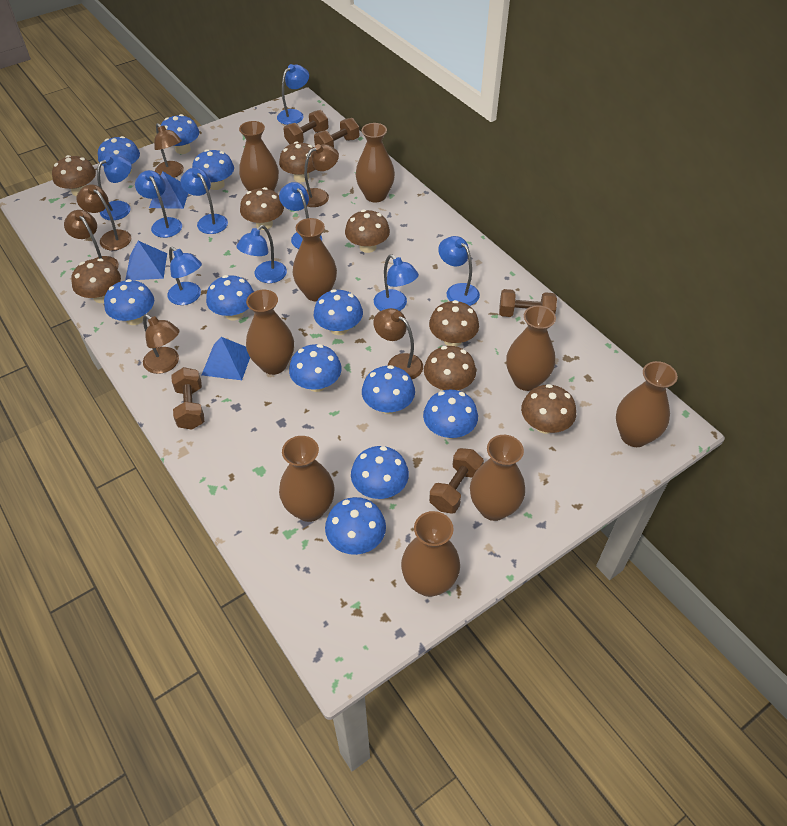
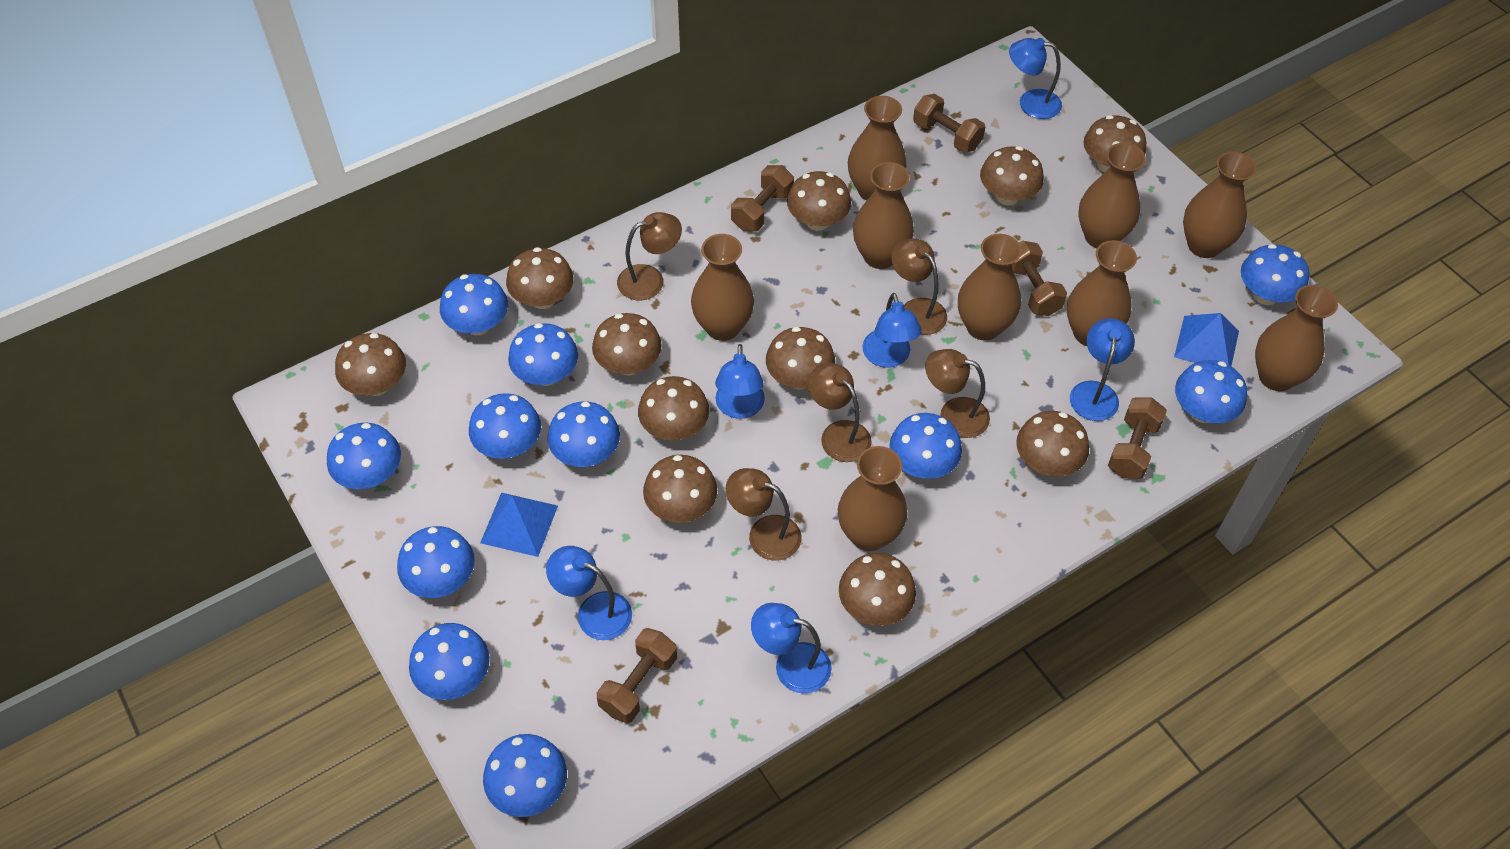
blue lamp: [97,155,132,220] [135,170,182,238] [167,247,202,305] [181,168,228,234] [237,225,287,283] [277,64,309,125] [279,182,322,249] [374,255,419,311] [438,236,480,306] = 9 -> [546,546,632,640] [715,344,765,419] [751,603,832,694] [862,293,922,368] [1009,38,1062,119] [1070,318,1135,421] = 6
blue pyramid: [125,241,167,280] [149,171,188,209] [202,337,250,380] = 3 -> [480,493,558,557] [1174,313,1239,366] = 2
brown lamp: [64,210,119,269] [76,184,131,251] [143,314,179,374] [154,123,184,178] [304,144,339,207] [373,308,423,379] = 6 -> [617,212,682,300] [726,468,801,561] [808,363,872,462] [891,238,947,335] [925,349,990,438] = 5
brown mushroom: [52,155,96,196] [71,258,121,303] [240,187,284,230] [279,142,315,182] [345,210,390,253] [424,346,476,391] [429,300,479,347] [521,384,576,434] = 8 -> [335,333,406,396] [506,247,574,309] [592,313,662,375] [638,376,709,441] [643,455,717,523] [766,327,835,389] [787,171,851,231] [839,553,916,626] [980,146,1044,205] [1016,411,1089,477] [1084,115,1146,173] = 11

